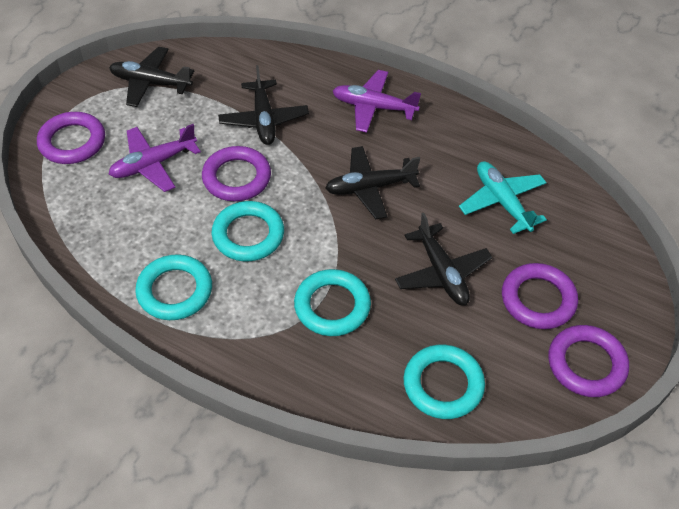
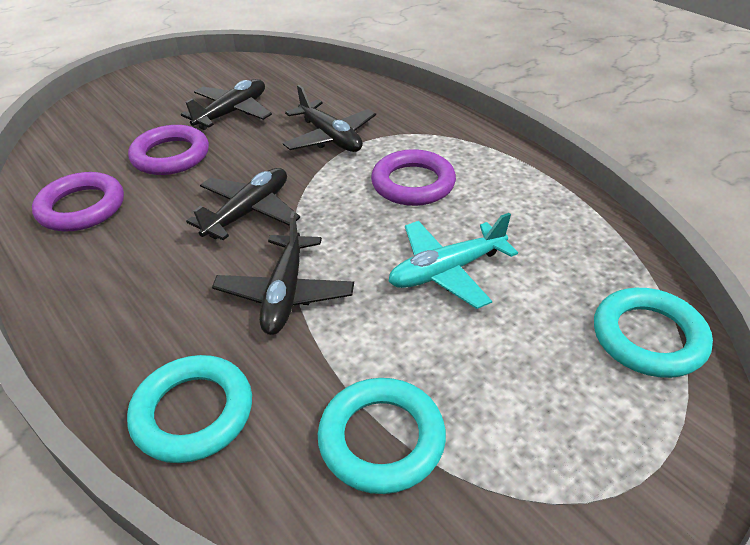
purple plane: [109,124,201,192] [333,70,421,133] = 2 -> none = 0
purple ring: [37,112,105,164] [202,146,271,201] [502,263,578,329] [548,325,629,397] = 4 -> [32,172,124,231] [128,125,209,175] [371,149,456,206] = 3
turquoise ring: [135,254,212,320] [212,201,284,261] [294,269,371,336] [403,345,485,419] = 4 -> [127,355,252,463] [318,378,446,494] [594,288,713,378] = 3

